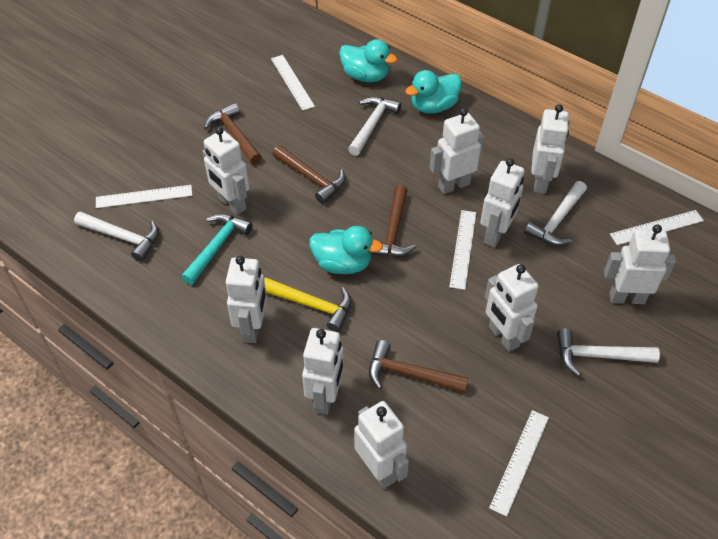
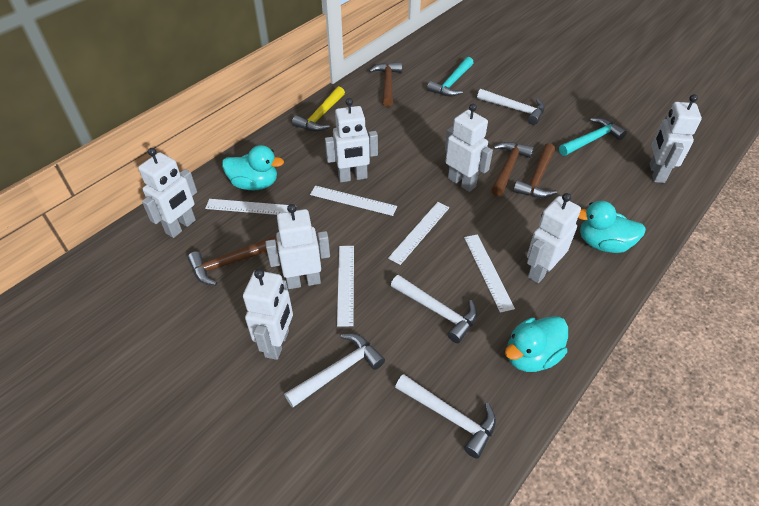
turquoise hammer: [181,214,253,285] = 1 -> [427,57,474,97] [559,118,627,156] = 2
white robot: [202,127,250,215] [226,256,267,343] [302,328,344,415] [354,401,409,489] [429,108,485,194] [480,158,525,247] [485,264,539,352] [531,104,569,194] [604,224,676,304] = 9 -> [138,148,197,238] [243,269,293,360] [265,204,330,289] [325,98,378,182] [445,104,493,192] [527,193,581,283] [650,94,702,183] = 7

